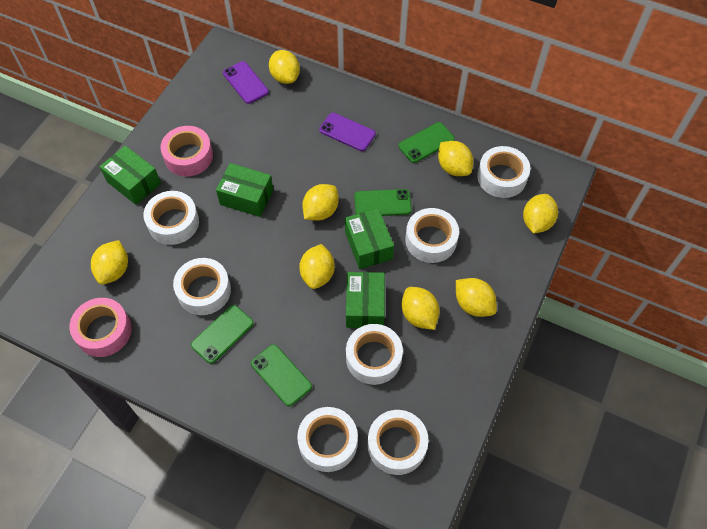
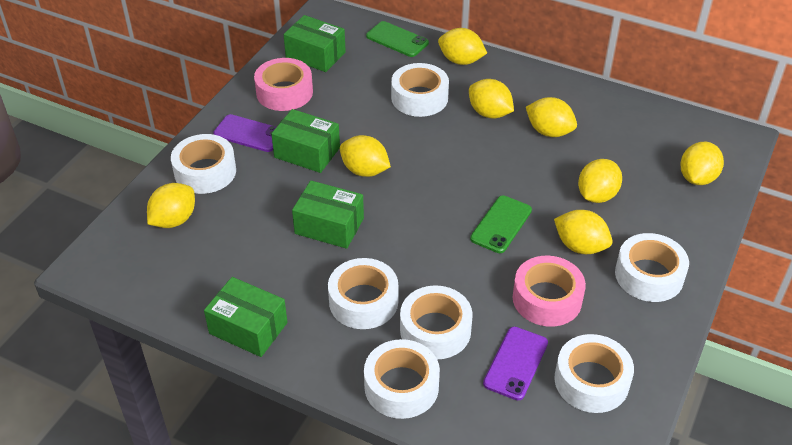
green phone: [191,305,254,364] [251,344,312,406] [354,189,412,216] [399,122,455,163] = 4 -> [366,21,429,57] [470,195,532,253] = 2

